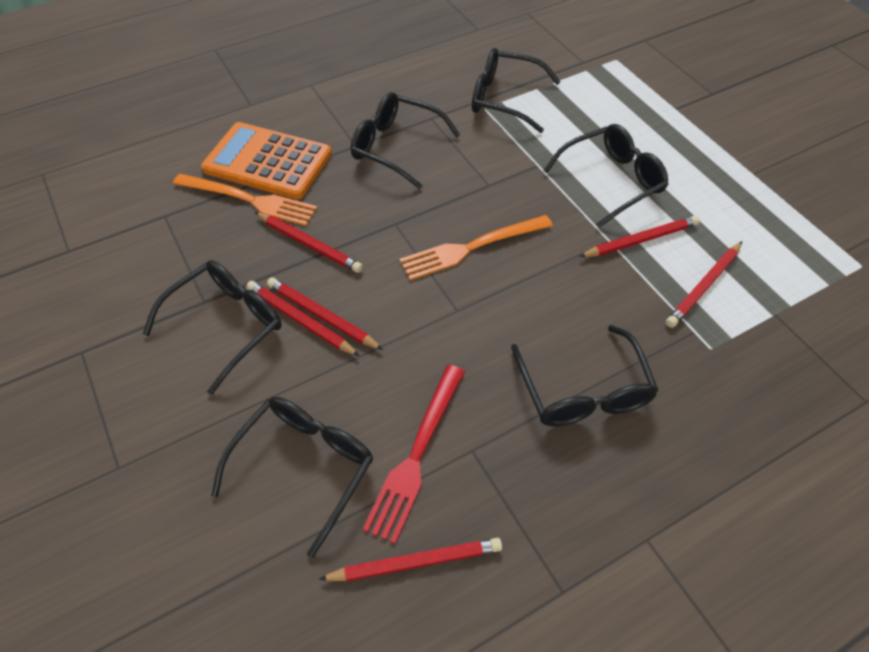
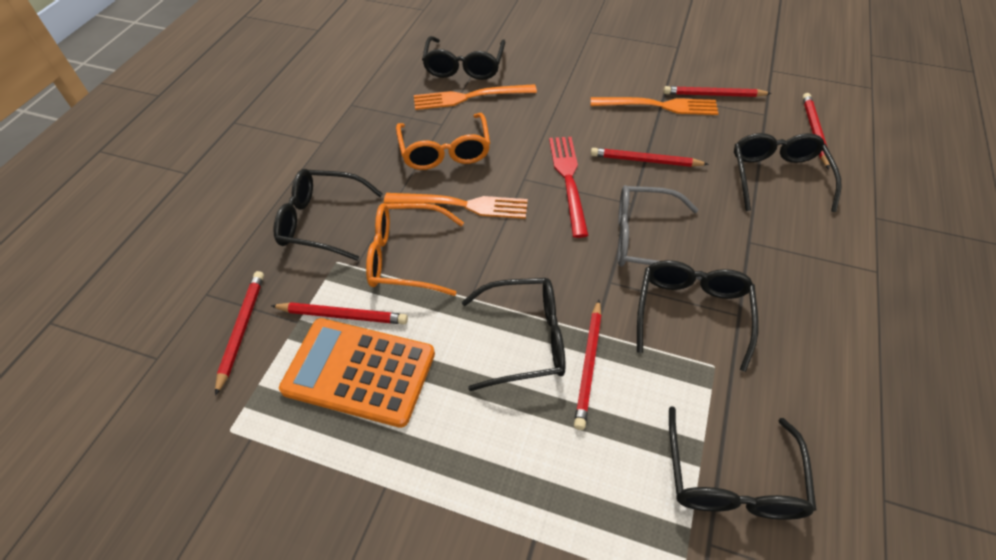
grey glasses: none = 0 -> [618,185,702,280] = 1
orange fork: [173,174,317,226] [400,215,553,280] = 2 -> [384,193,528,219] [414,84,537,110] [591,97,719,115] = 3
orange glasses: none = 0 -> [366,203,464,296] [396,113,490,170] = 2

